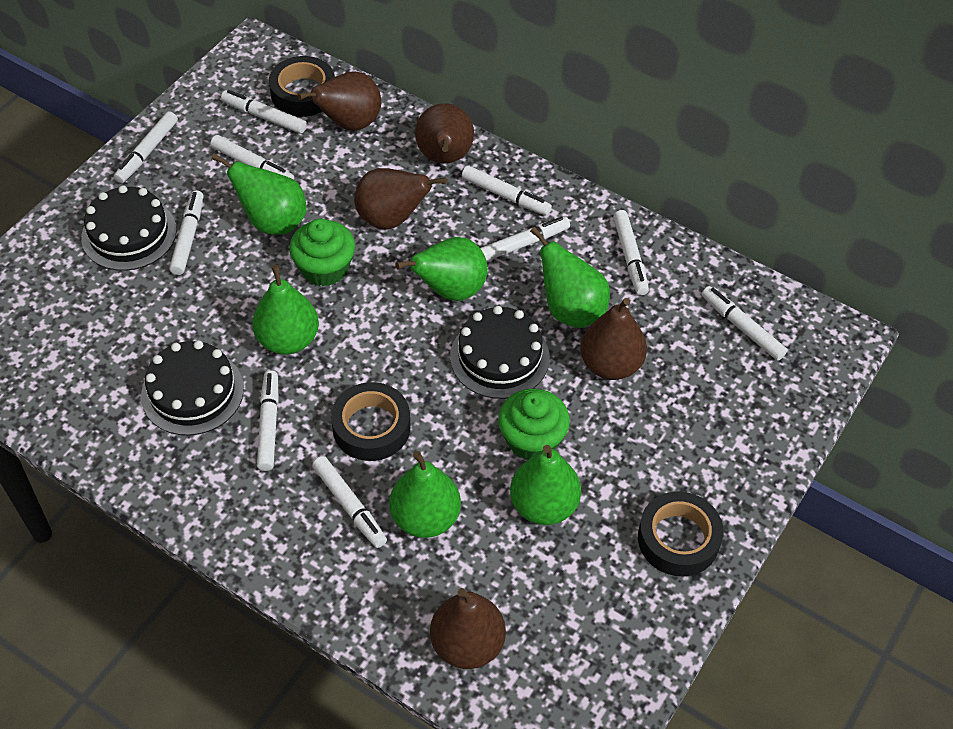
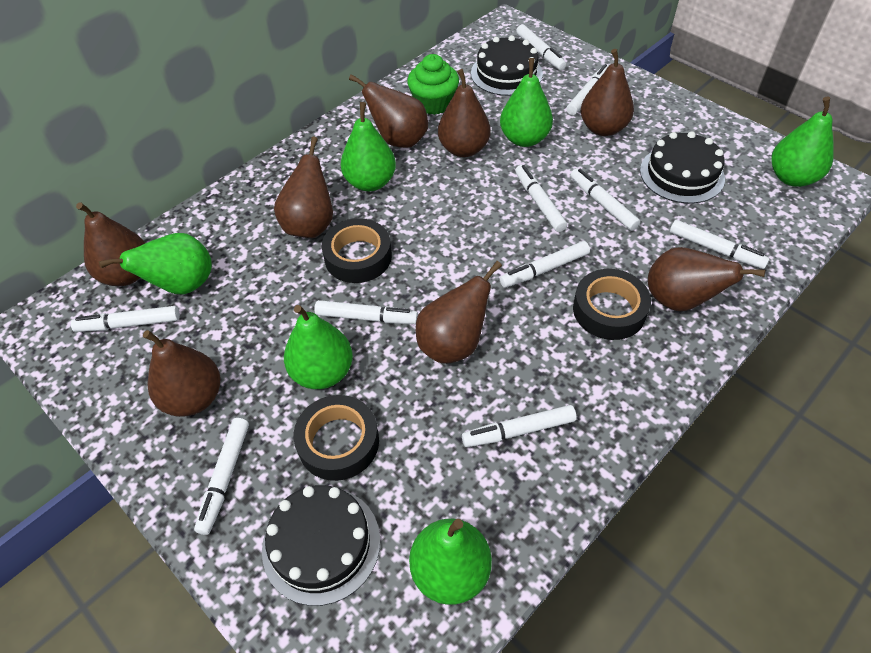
brown pear: [297,71,381,131] [354,168,447,229] [415,103,474,163] [430,588,506,669] [580,298,647,380] = 5 -> [76,202,145,286] [143,330,221,417] [274,137,333,238] [349,74,428,148] [416,261,502,364] [438,69,491,157] [581,49,634,136] [648,247,766,311] = 8
green cupcake: [289,219,355,286] [498,389,570,460] = 2 -> [407,54,459,115] = 1

